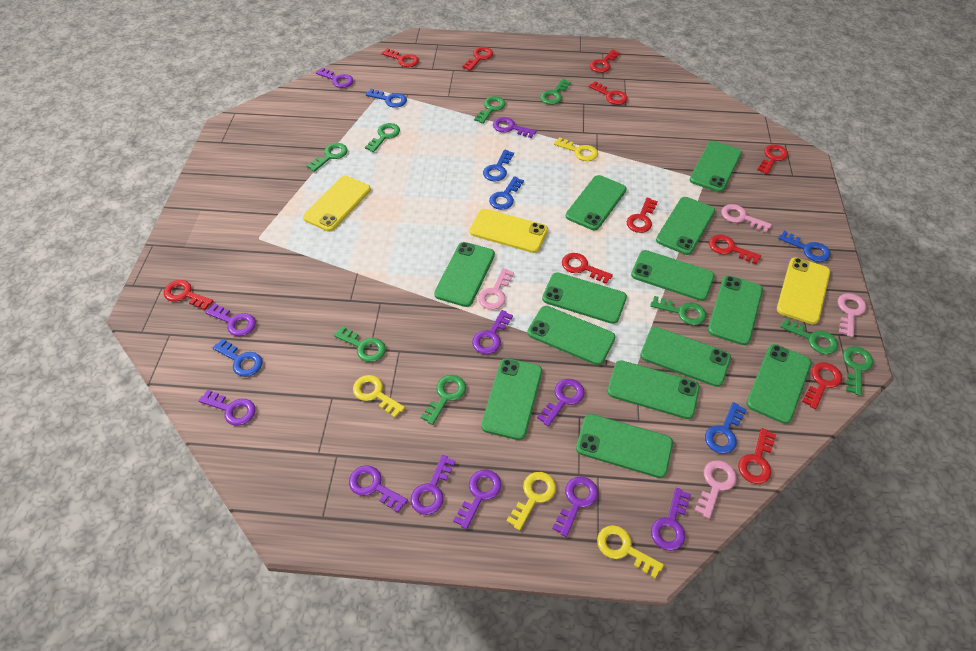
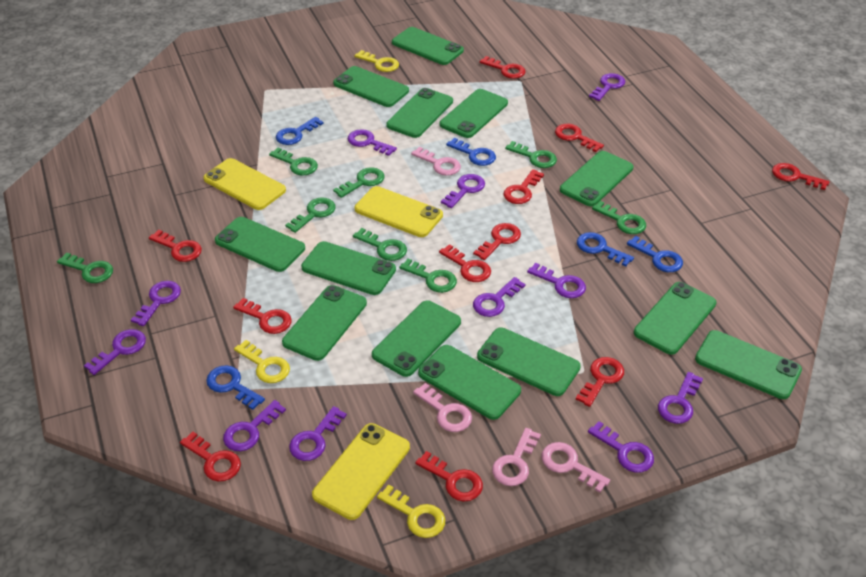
blue key: [213,339,262,377] [366,89,407,108] [483,150,514,181] [489,176,524,210] [705,402,747,454] [778,231,830,262] = 6 -> [206,365,265,410] [276,117,324,145] [446,138,496,166] [577,232,634,266] [627,236,683,272] = 5
green key: [306,143,348,172] [334,326,386,362] [365,123,400,152] [421,375,466,425] [474,96,506,124] [540,79,571,105] [650,296,706,325] [780,317,838,355] [843,346,873,396] = 9 -> [57,253,113,283] [269,148,318,176] [285,197,336,233] [333,167,385,198] [353,228,407,261] [399,259,457,293] [505,141,557,168] [592,201,646,234] = 8
yellow key: [353,375,405,418] [506,472,556,530] [554,137,598,161] [597,525,664,579] = 4 -> [234,340,290,383] [354,50,399,72] [377,484,445,538] = 3

